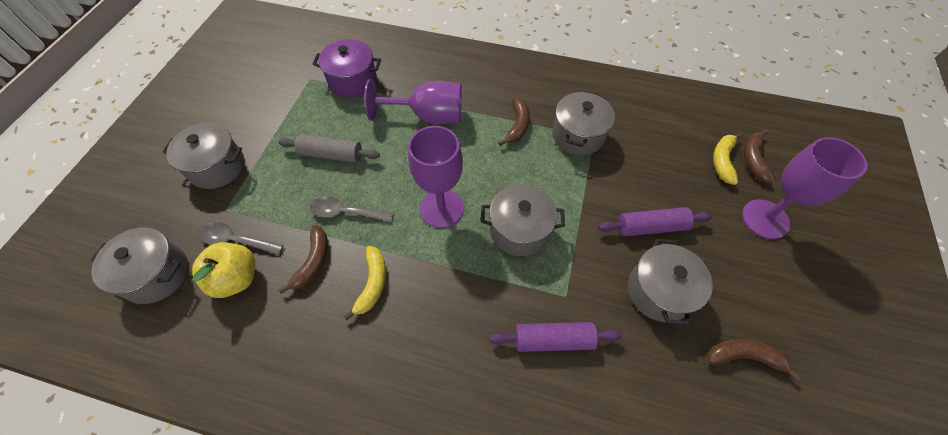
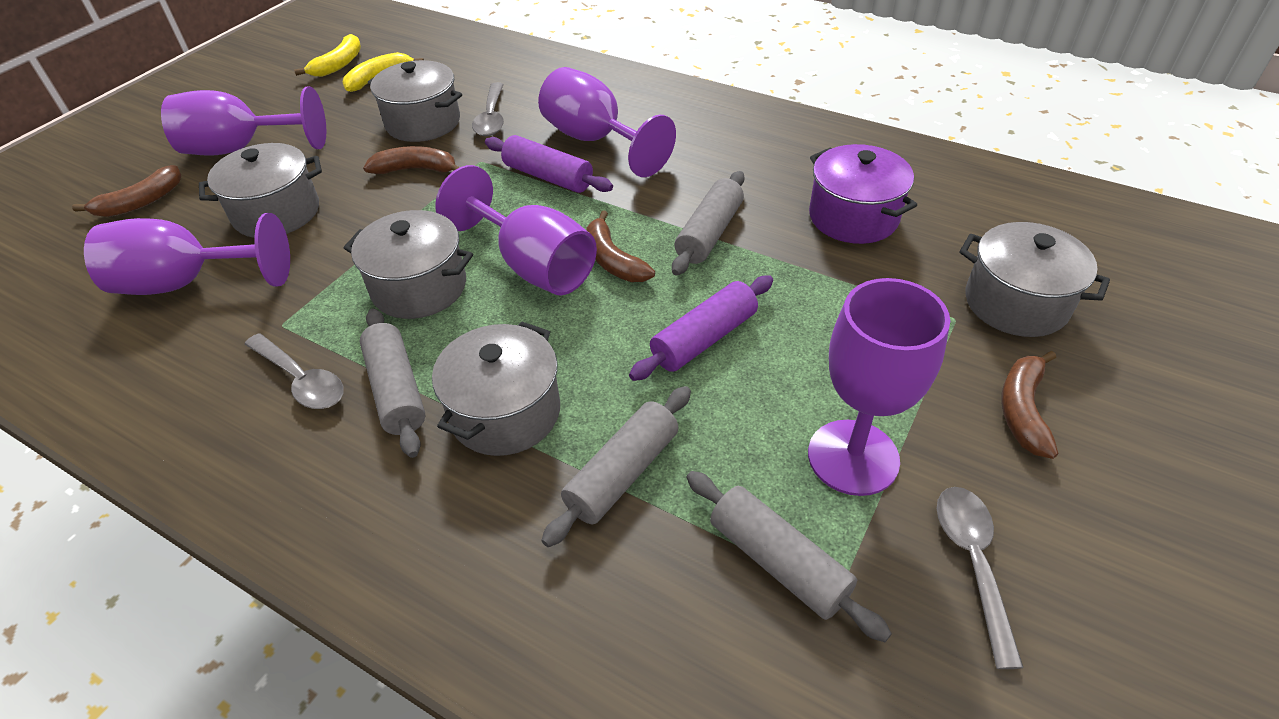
grey rolling pin: [278,134,380,163] = 1 -> [360,308,426,458] [541,386,691,547] [672,171,745,276] [687,471,892,642] = 4
grey spoon: [199,222,284,255] [310,197,394,222] = 2 -> [244,333,344,409] [472,82,504,136] [937,487,1023,669] = 3
purple goblet: [364,79,462,124] [408,126,464,228] [742,137,867,239] = 3 -> [84,213,290,295] [161,86,326,156] [435,165,597,295] [538,67,676,177] [808,278,950,496] = 5
yellow apple: [192,242,255,298] = 1 -> none = 0

